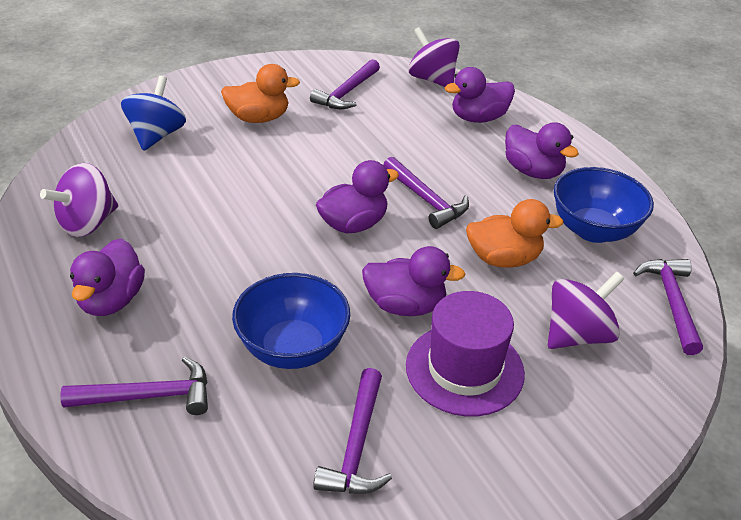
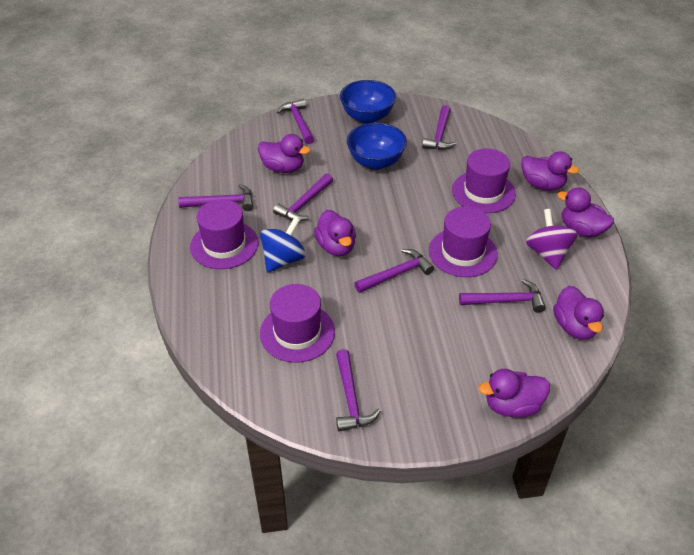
orange duck: [221,64,300,123] [466,199,564,268] = 2 -> none = 0
purple duck: [70,239,145,316] [316,160,399,233] [362,246,466,316] [445,67,515,123] [505,122,579,179] = 5 -> [258,134,310,173] [314,210,356,256] [479,369,550,417] [521,151,579,190] [553,286,604,340] [557,187,614,237] = 6
purple hammer: [60,356,208,415] [310,59,380,109] [313,368,392,494] [383,157,469,229] [633,259,703,355] = 5 -> [178,184,253,211] [273,173,333,222] [277,99,314,144] [336,349,381,431] [354,249,434,293] [422,105,457,150] [459,279,546,313] = 7
purple hat: [406,291,525,416] = 1 -> [190,199,258,269] [260,284,335,363] [429,207,498,277] [452,149,516,213] = 4
purple spinning top: [40,163,118,237] [408,27,460,87] [548,271,625,349] = 3 -> [526,209,578,270] = 1

